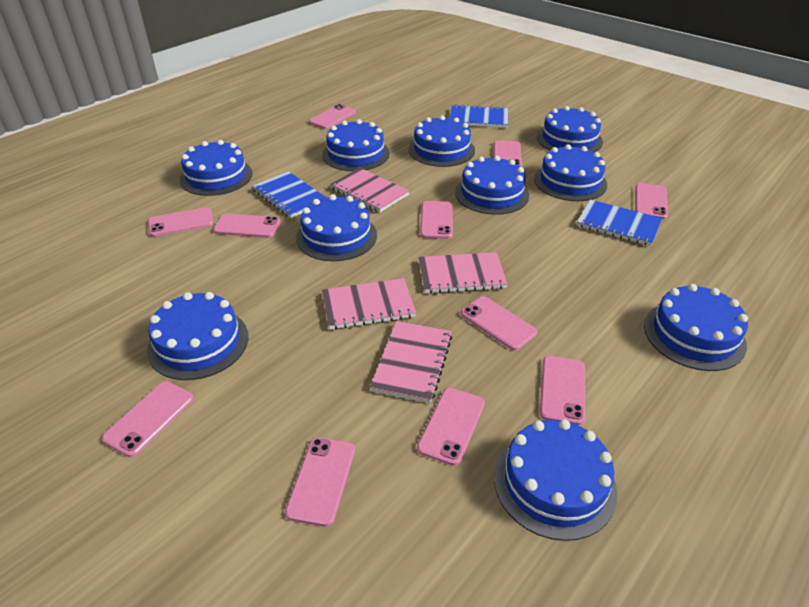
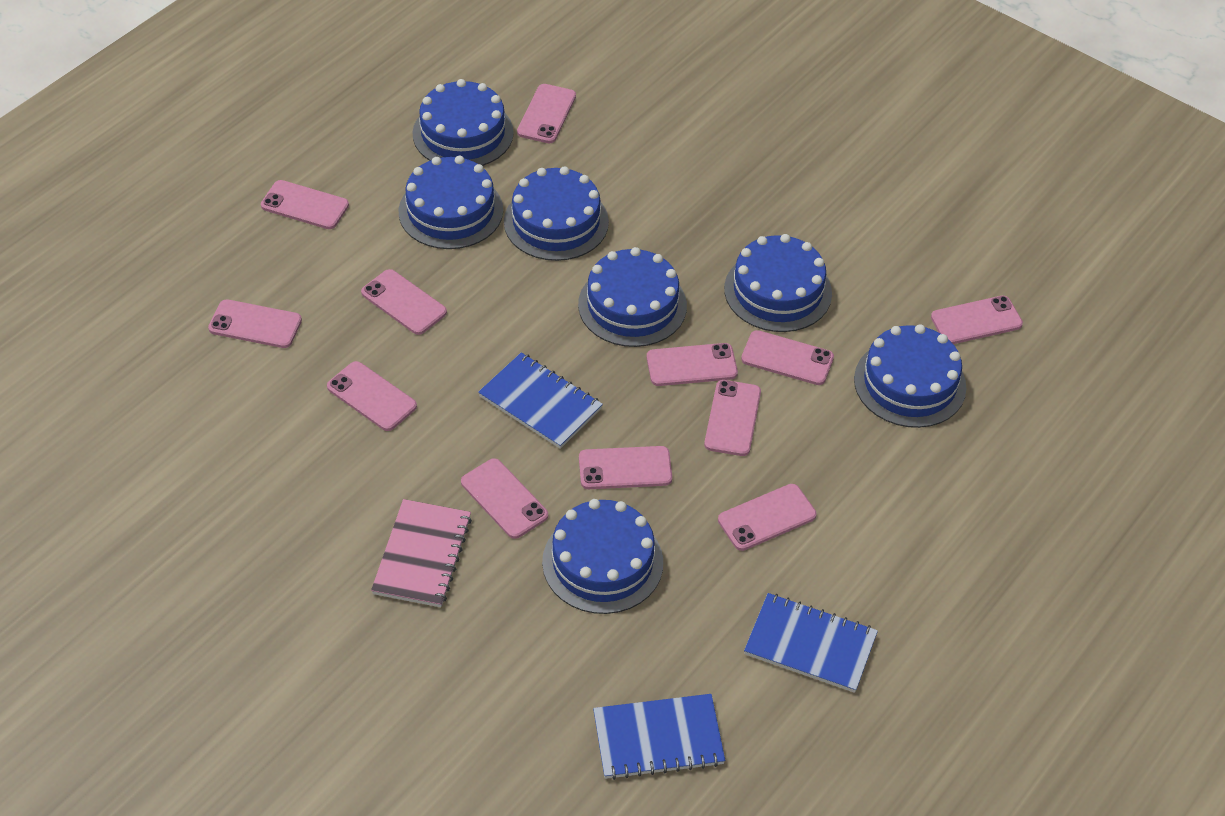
blue cake: [147,292,248,380] [180,140,252,196] [296,194,377,261] [322,119,390,171] [409,115,475,167] [455,156,529,215] [494,419,617,541] [534,144,607,201] [537,106,603,152] [644,284,748,371] = 10 -> [398,156,503,249] [412,79,514,166] [504,166,609,261] [542,499,663,614] [578,247,687,347] [724,234,832,332] [854,324,967,428] = 7
pink notebook: [322,278,416,329] [330,168,409,212] [370,321,452,403] [419,252,508,293] = 4 -> [371,499,472,607] = 1
pink phone: [102,381,194,457] [148,207,214,237] [213,213,281,238] [285,437,355,527] [309,104,356,129] [417,388,485,466] [420,201,453,239] [461,296,538,351] [494,140,522,167] [540,356,585,425] [635,183,668,219] = 11 -> [208,299,302,348] [261,180,349,229] [327,361,417,431] [361,269,447,335] [461,458,548,539] [517,84,576,143] [579,446,672,489] [647,343,738,386] [704,380,761,456] [718,484,817,551] [741,330,834,385] [931,296,1023,344] = 12

